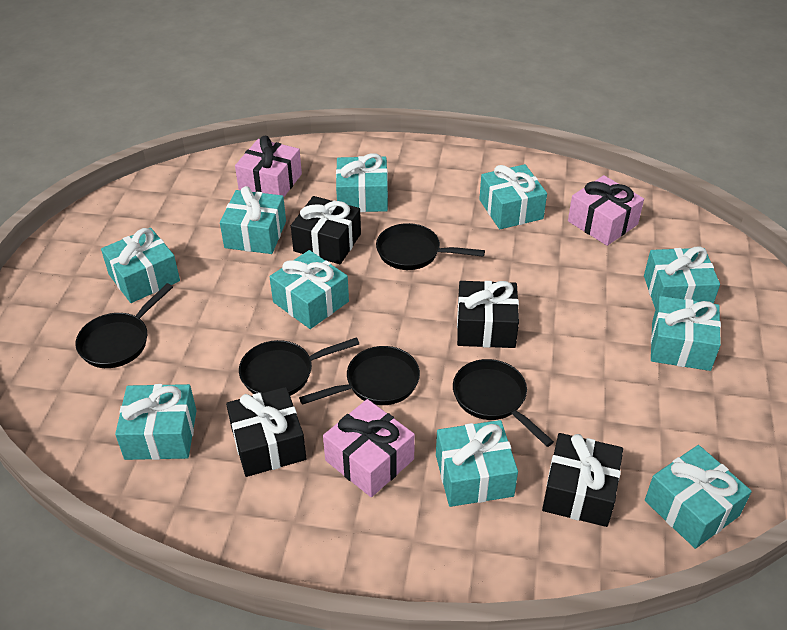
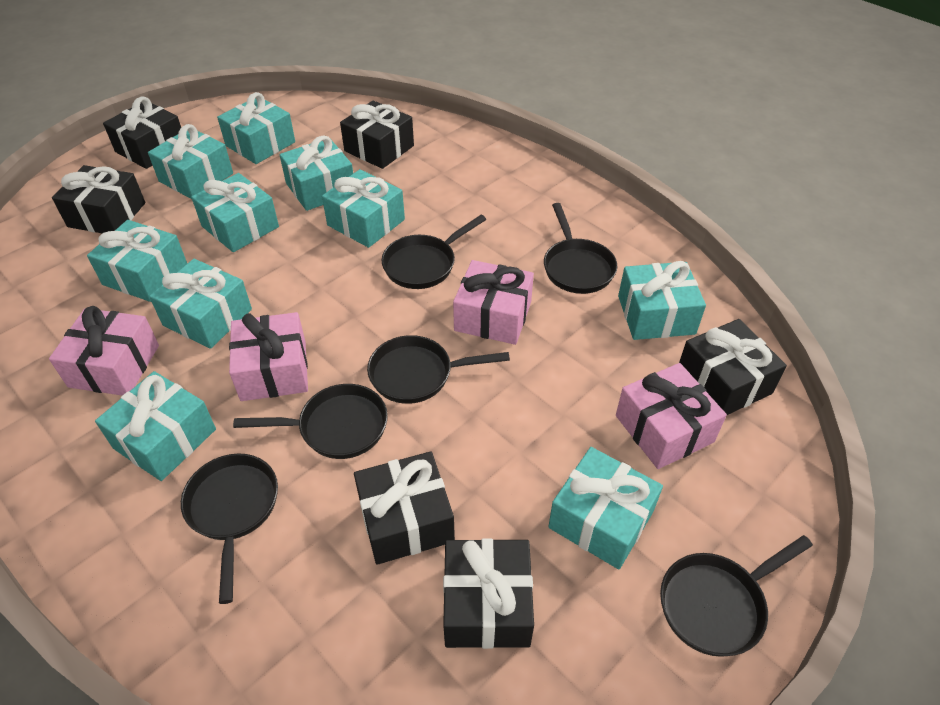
black gift: [226,387,306,477] [291,196,361,264] [457,281,519,348] [542,433,623,527] = 4 -> [52,165,145,234] [103,96,181,169] [340,100,414,169] [354,451,455,565] [443,538,534,649] [679,319,787,415] = 6
black pan: [75,283,173,368] [239,337,359,396] [299,346,420,405] [376,223,485,270] [453,359,554,447] = 5 -> [181,453,278,604] [233,384,388,459] [367,335,510,404] [382,215,486,289] [544,203,617,294] [660,535,813,657] = 6
pink gift: [235,136,302,197] [323,399,415,497] [568,175,644,246] = 3 -> [49,306,159,396] [229,312,308,401] [453,260,534,345] [616,363,727,469] = 4

